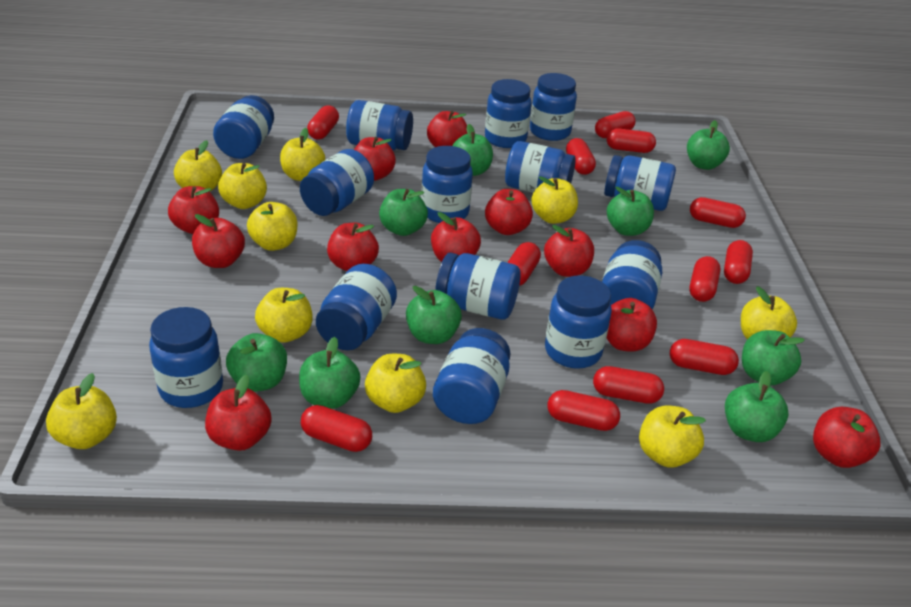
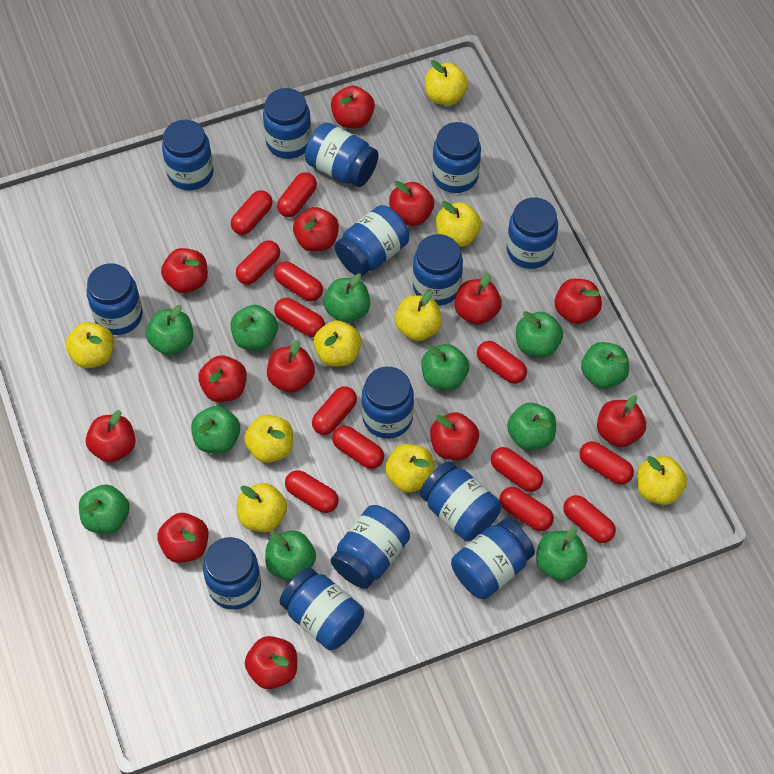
green apple: [226,333,287,392] [299,337,360,409] [379,189,428,236] [406,286,462,344] [452,124,493,176] [607,187,654,236] [687,120,730,170] [725,371,789,442] [742,330,805,386] = 9 -> [79,484,130,534] [146,305,193,355] [191,406,240,453] [231,305,278,351] [265,531,316,581] [323,274,370,323] [422,344,469,391] [507,403,556,451] [516,311,563,358] [536,527,587,581] [581,342,629,389] = 11
red apple: [168,186,219,234] [192,214,245,268] [205,375,272,451] [327,223,379,271] [354,137,396,181] [427,111,467,147] [431,212,481,262] [485,189,533,235] [544,225,594,277] [607,298,657,352] [813,407,880,468] = 11 -> [86,410,136,463] [157,513,208,563] [161,248,208,293] [198,355,247,402] [245,636,297,689] [267,340,315,393] [293,207,339,252] [331,86,375,128] [389,181,434,226] [430,412,479,460] [455,273,502,325] [555,279,602,324] [597,395,646,447] = 13
red capsule: [301,405,372,452] [307,105,339,139] [507,242,541,286] [547,390,620,431] [566,138,596,175] [593,366,664,404] [595,111,636,138] [607,128,656,153] [670,339,739,375] [689,256,721,302] [690,197,746,228] [724,240,753,284] = 12 -> [231,190,272,235] [236,240,280,285] [274,262,323,301] [274,298,325,337] [277,172,317,217] [285,470,339,513] [312,387,357,435] [332,426,384,469] [477,341,527,384] [491,447,543,492] [499,487,554,531] [563,495,616,543] [579,441,634,485] = 13
yellow apple: [46,373,117,449] [174,140,222,192] [218,163,267,209] [247,202,297,251] [255,288,313,343] [280,128,325,181] [365,354,426,413] [531,176,578,224] [639,405,706,468] [741,286,797,339] = 10 -> [65,322,114,368] [237,483,287,532] [244,415,293,463] [313,320,361,366] [385,444,435,492] [395,290,442,341] [425,60,468,106] [436,201,481,247] [637,456,687,505] = 9

